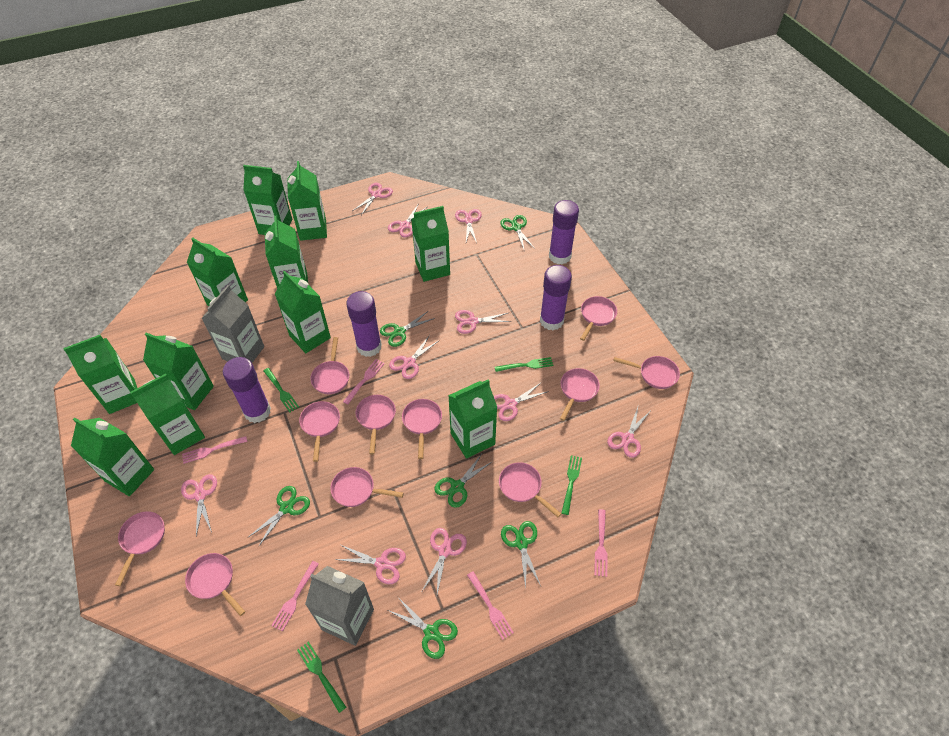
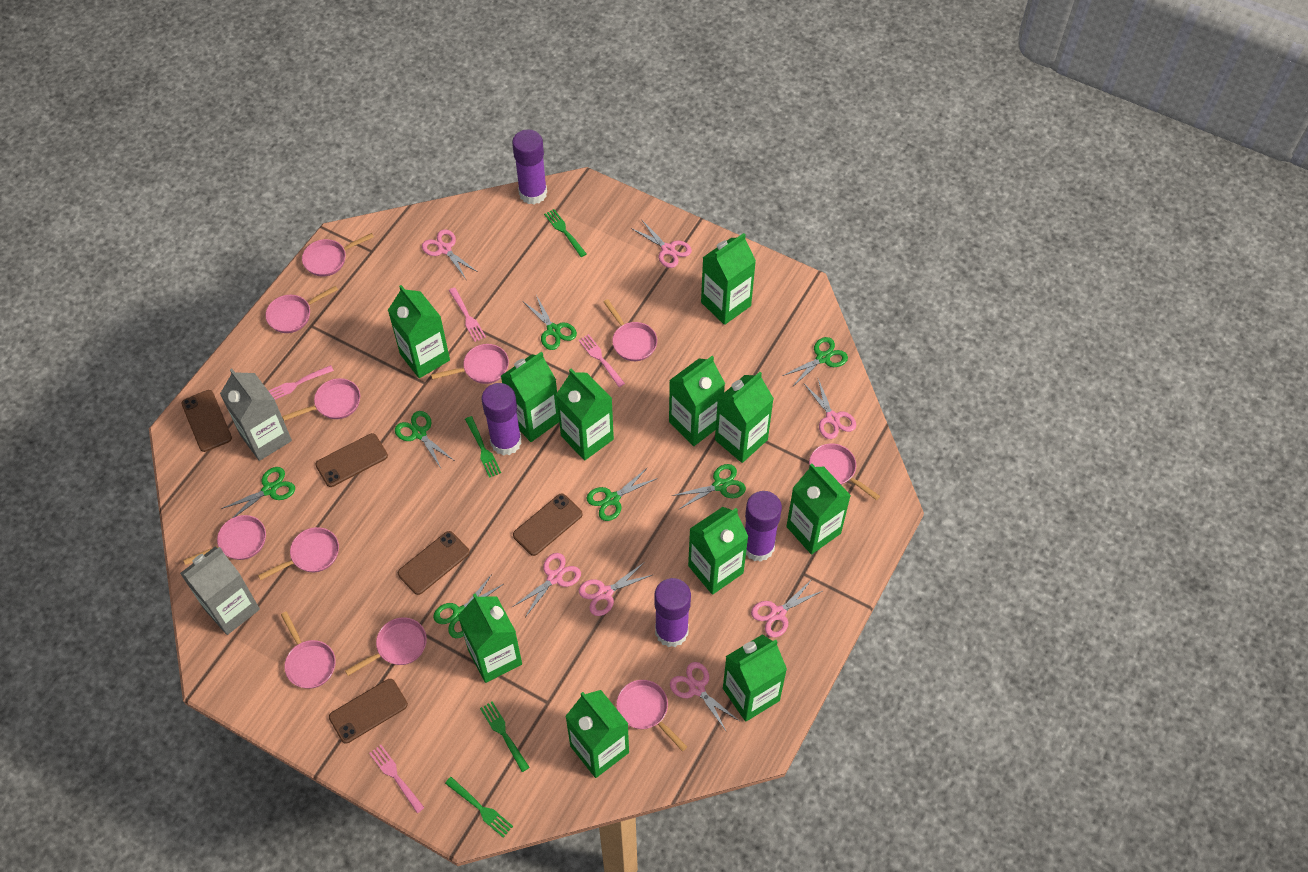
brown phone: none = 0 -> [181,390,232,452] [315,433,388,487] [329,679,408,743] [398,531,470,595] [513,494,583,556] = 5
green scissors: [247,486,310,547] [380,311,435,347] [388,596,458,659] [434,454,493,508] [500,215,535,249] [501,521,541,589] = 6 -> [221,467,295,518] [395,411,455,468] [433,574,503,638] [524,295,577,350] [587,467,657,521] [672,464,746,510] [783,337,848,387] = 7
pink fork: [182,436,247,464] [271,561,319,631] [343,359,385,404] [467,571,514,640] [594,509,608,577] = 5 -> [269,365,334,400] [369,745,425,813] [449,287,486,342] [578,334,625,387] = 4
pink scissors: [181,474,217,536] [334,545,406,584] [352,183,393,215] [388,203,427,237] [389,335,440,379] [422,528,467,594] [455,209,482,243] [455,310,511,334] [494,382,549,421] [607,407,650,458] = 10 -> [422,229,478,279] [514,553,581,617] [579,562,654,616] [631,219,692,268] [670,662,739,731] [751,579,822,637] [804,379,856,439] = 7

